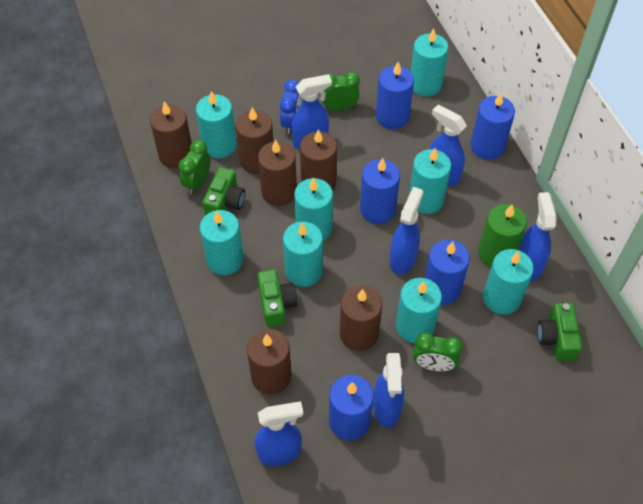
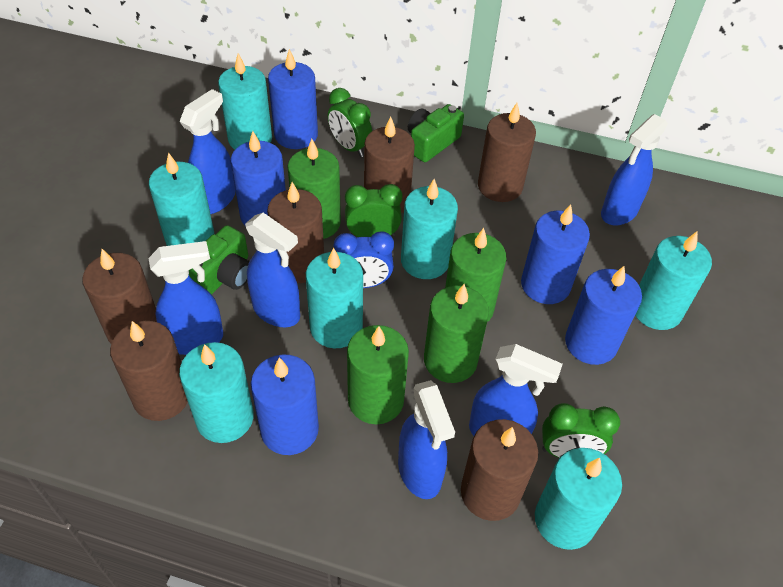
green camera: [203,167,245,216] [258,269,298,327] [537,303,582,361] = 3 -> [189,225,249,295] [408,104,464,162] = 2
green candle: [478,204,527,268] = 1 -> [287,139,341,239] [347,325,409,424] [424,284,489,383] [445,228,506,322] = 4
turquoise candle: [196,91,237,158] [200,210,244,275] [283,222,323,287] [294,178,333,241] [396,278,442,343] [409,148,451,214] [411,28,448,96] [483,249,534,314] = 8 -> [149,153,214,246] [179,342,254,443] [218,53,272,150] [306,248,363,348] [401,179,458,279] [535,448,622,550] [635,231,712,330] = 7

